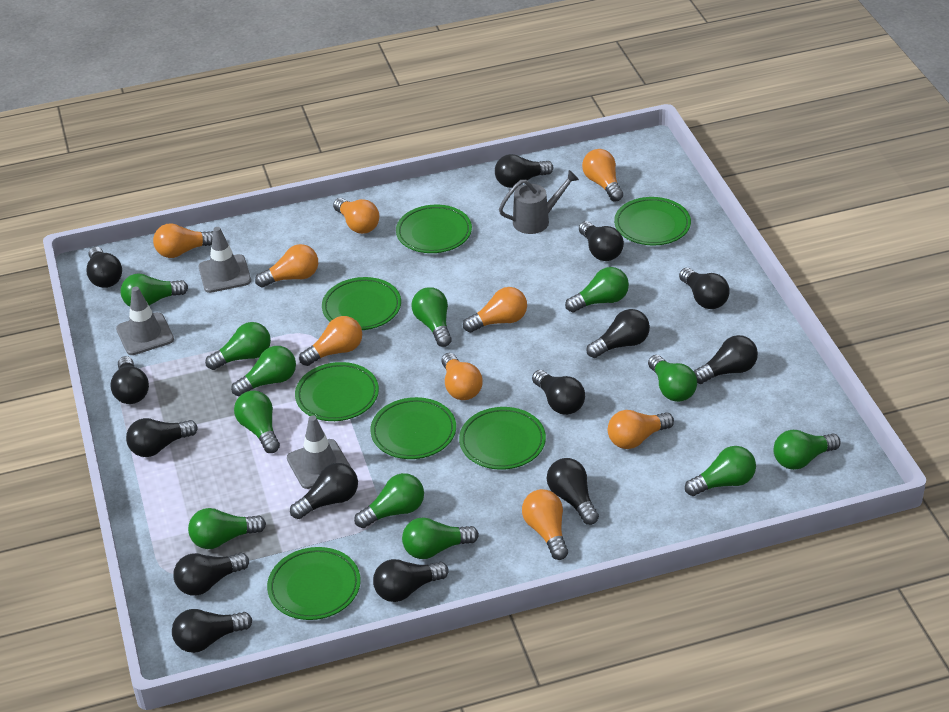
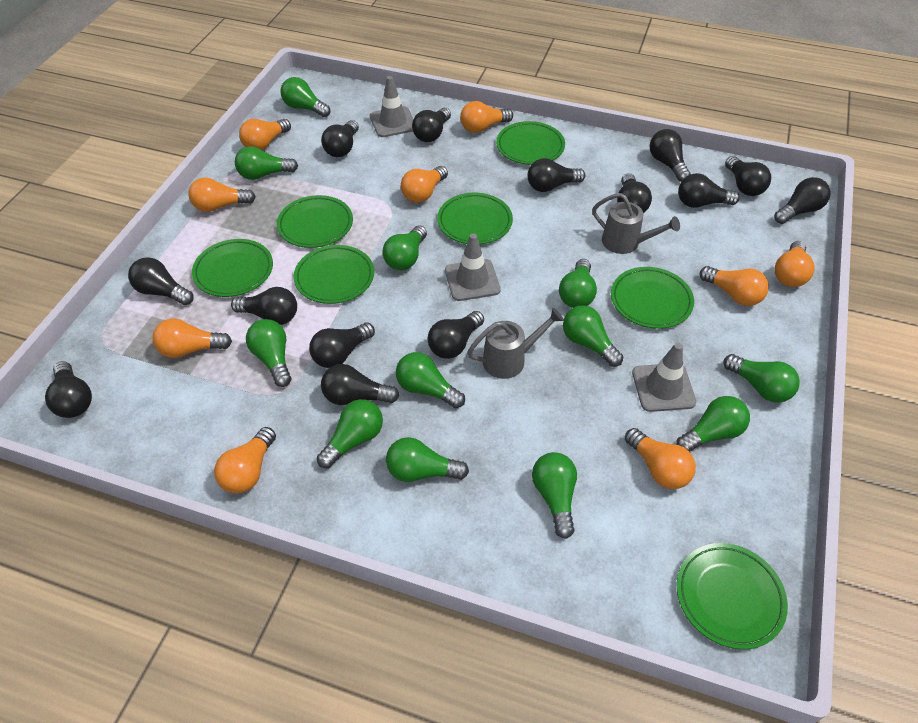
grey watering can: [499,170,579,234] = 1 -> [467,308,564,379] [592,193,680,254] = 2

